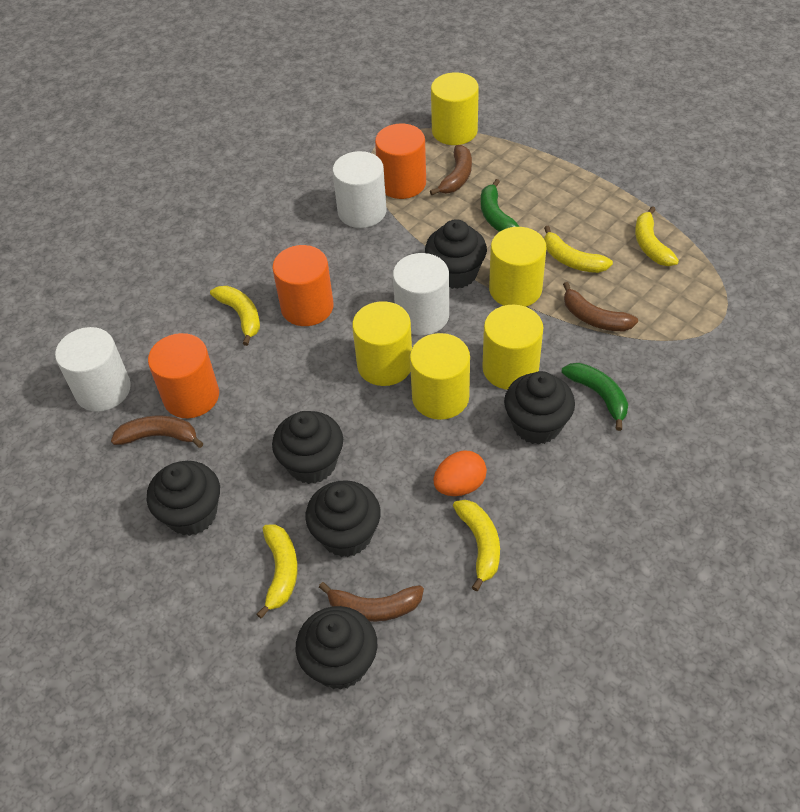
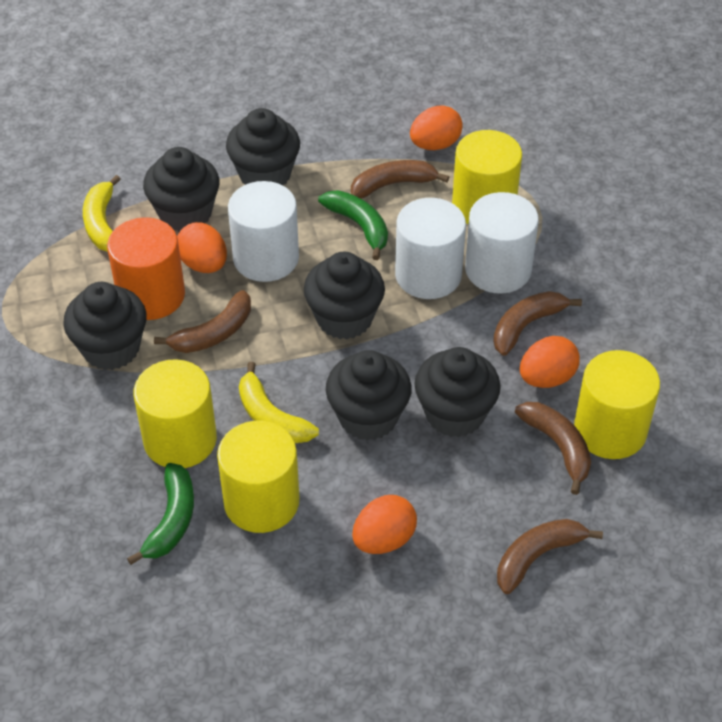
brown banana: [111,415,204,448] [319,582,424,622] [430,145,472,195] [563,282,638,331] = 4 -> [154,290,251,353] [351,160,449,199] [493,291,582,356] [497,519,603,594] [515,402,591,495] = 5
orange cylinder: [148,333,219,418] [272,245,334,326] [375,124,426,199] = 3 -> [107,217,185,320] = 1
orange egg: [434,450,487,496] = 1 -> [177,222,227,273] [352,495,417,554] [410,105,463,150] [520,336,580,388] = 4
yellow banana: [210,286,260,346] [256,524,298,619] [453,500,500,591] [544,226,613,273] [635,206,679,266] = 5 -> [83,175,121,252] [239,362,319,443] = 2
yellow cylinder: [352,301,412,386] [410,333,470,420] [431,72,479,145] [482,305,543,390] [489,227,547,307] = 5 -> [133,359,217,468] [217,421,300,533] [452,130,522,224] [574,350,660,459] = 4

